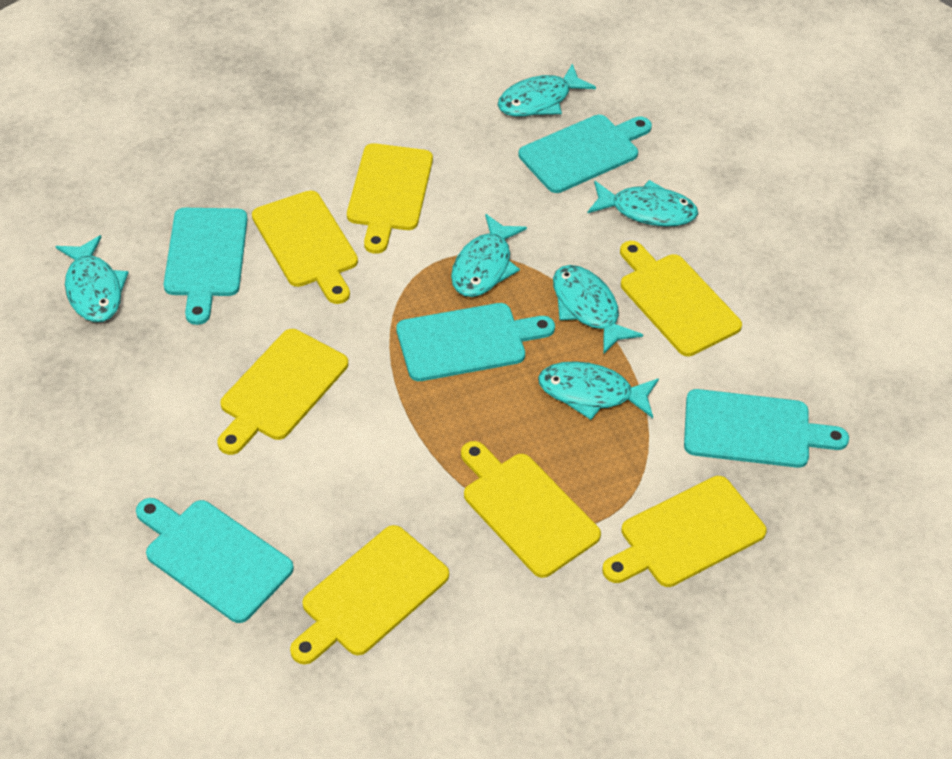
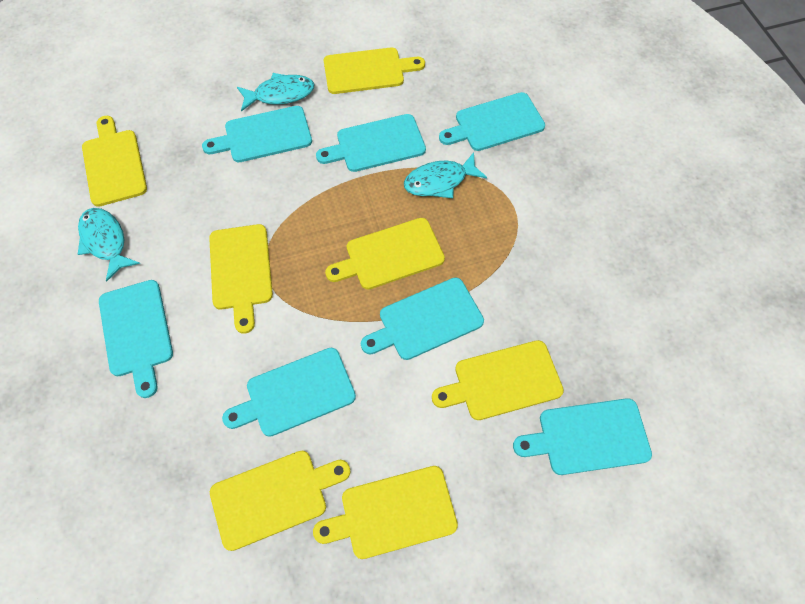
turquoise cutting board: [136,498,294,623] [164,208,248,325] [396,303,555,381] [518,115,652,193] [684,389,849,468] = 5 -> [99,280,173,398] [202,106,312,162] [222,348,356,437] [316,114,426,172] [361,278,484,360] [439,92,545,151] [513,398,652,475] = 7
turquoise fish: [55,235,129,322] [451,214,527,297] [498,64,596,117] [538,361,659,420] [553,265,643,355] [587,180,698,227] = 6 -> [78,208,140,281] [237,73,315,112] [404,152,487,198] = 3

